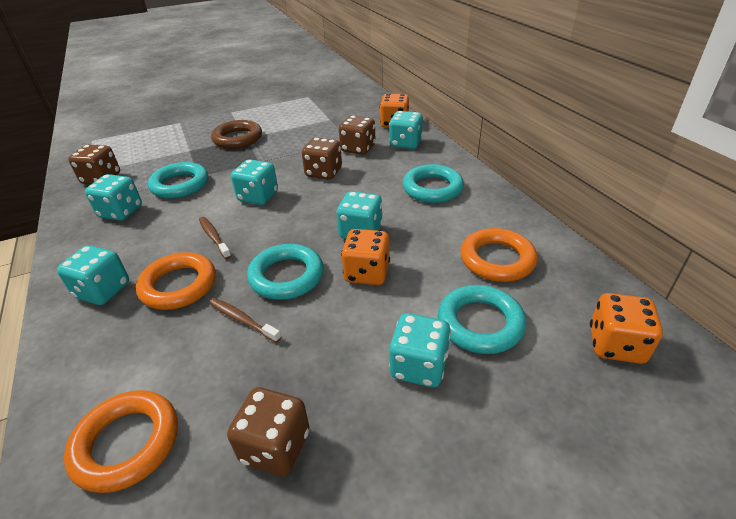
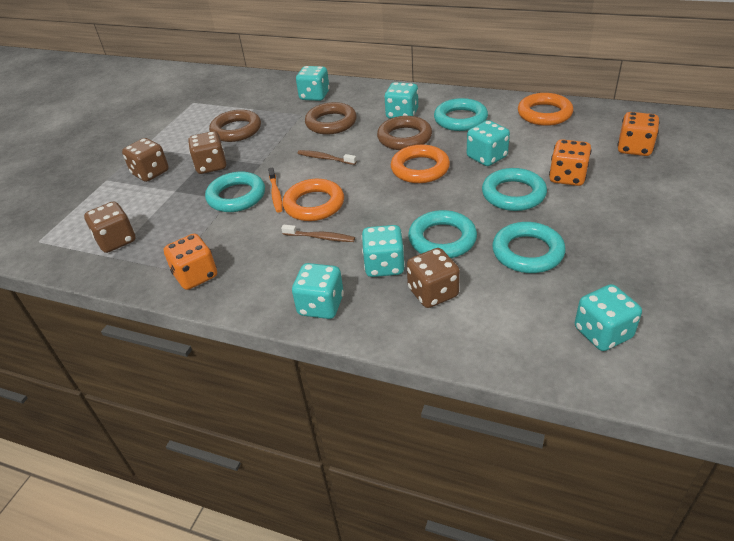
brown ring: [211,120,262,149] = 1 -> [209,110,261,142] [305,102,357,135] [377,116,432,150] = 3
orange toothbrush: none = 0 -> [268,168,282,213] = 1
turquoise ring: [148,162,208,199] [247,244,323,300] [402,164,464,203] [438,285,526,354] = 4 -> [205,172,265,212] [408,210,477,258] [434,98,488,131] [482,168,547,211] [492,222,566,273] = 5

